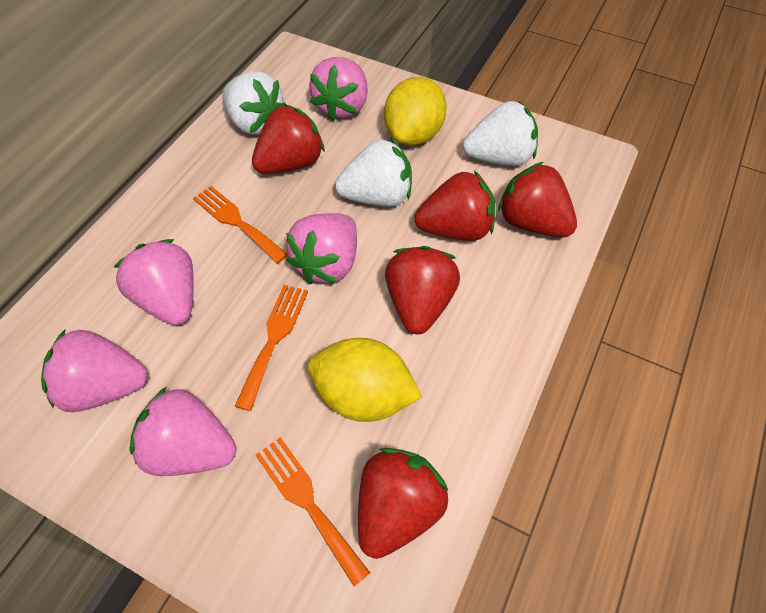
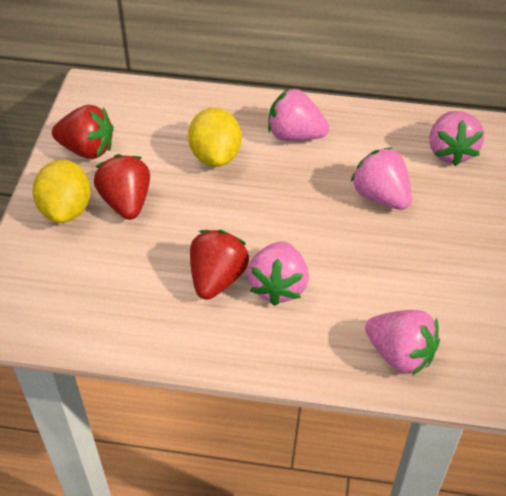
orange fork: [193,186,288,263] [235,285,308,411] [256,437,370,587] = 3 -> none = 0
red strawberry: [252,104,325,174] [358,448,448,559] [385,246,460,334] [414,171,495,241] [498,162,577,237] = 5 -> [52,105,114,159] [94,154,150,220] [190,230,249,300] = 3
white strawberry: [222,71,286,135] [335,139,412,207] [463,101,538,166] = 3 -> none = 0

